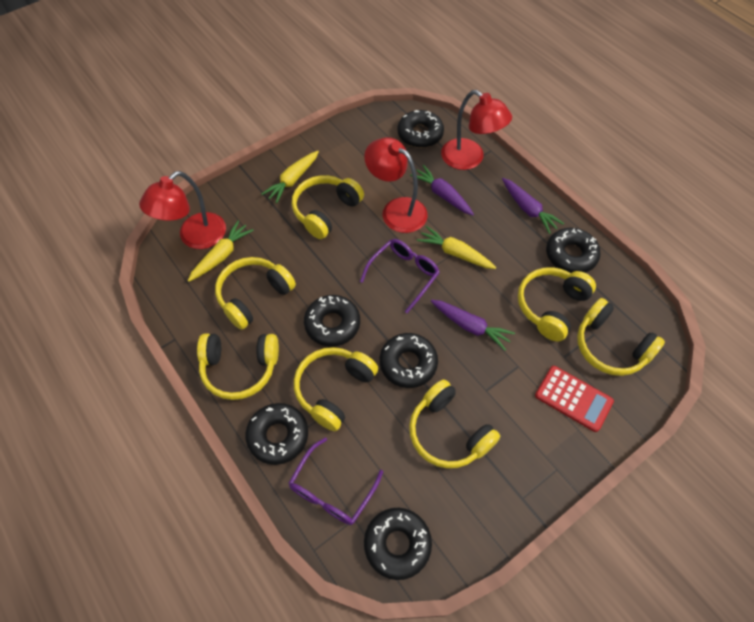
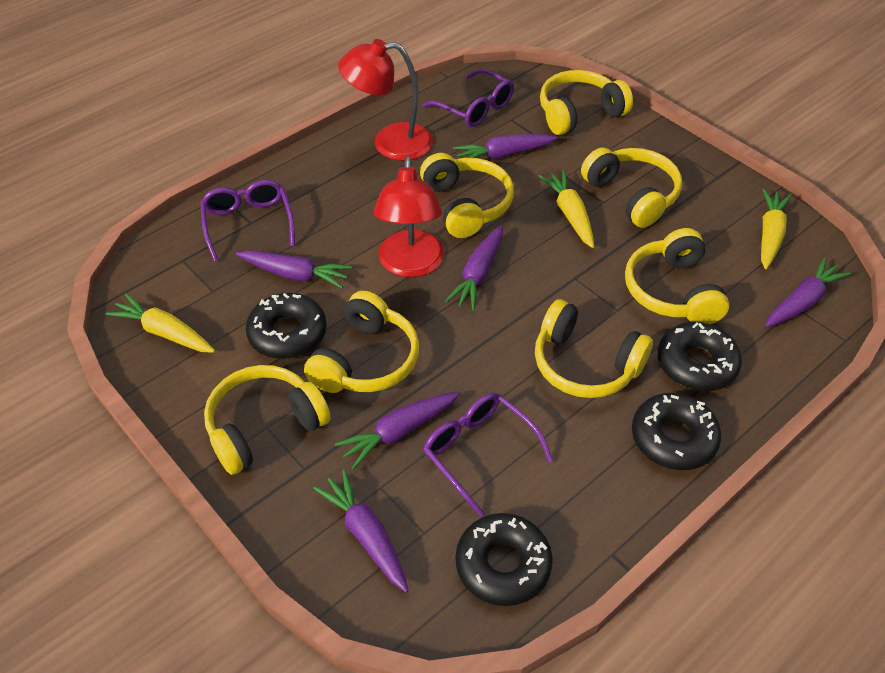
black donut: [245,403,308,465] [304,295,360,347] [364,508,432,580] [380,333,438,388] [397,110,444,148] [546,228,601,273] = 6 -> [246,293,327,359] [455,513,553,606] [632,393,721,470] [658,322,742,391] = 4
purple carrot: [410,165,474,215] [431,300,515,350] [502,178,564,234] = 3 -> [236,250,352,288] [313,469,409,592] [335,391,460,470] [445,225,503,311] [453,134,558,159] [765,257,851,327] = 6
purple glasses: [288,437,383,525] [360,239,440,313] = 2 -> [200,180,295,261] [422,69,514,127] [423,392,553,517] = 3
red calculator: [535,366,614,432] = 1 -> none = 0
red lamp: [139,171,226,249] [364,137,428,233] [441,90,512,170] = 3 -> [338,39,433,161] [374,156,445,277] = 2

